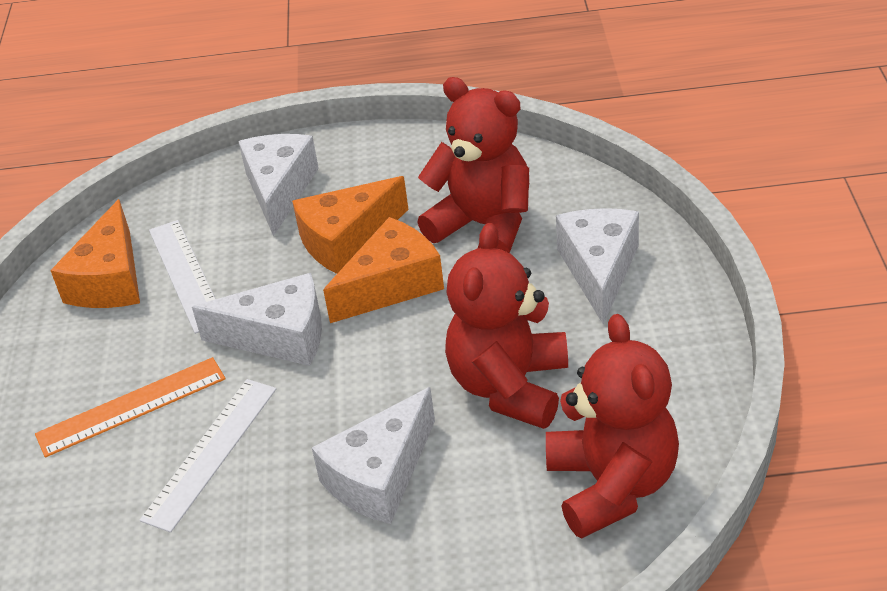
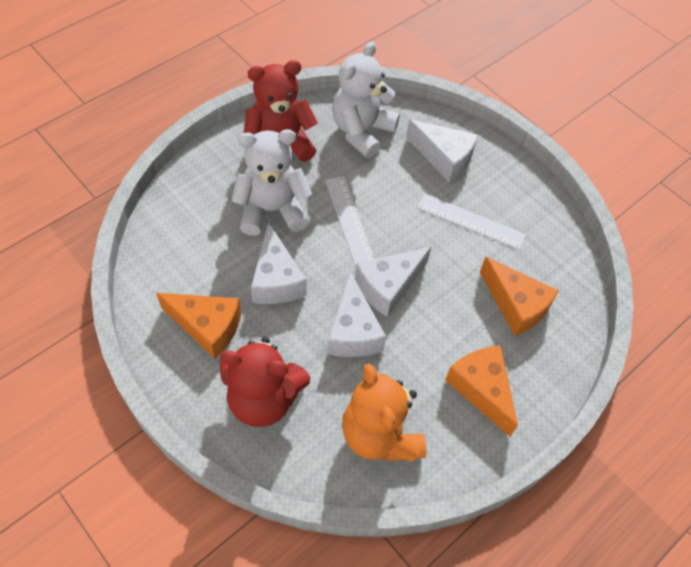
orange ruler: [35,357,226,458] = 1 -> none = 0
orange teddy bear: none = 0 -> [342,363,426,462] = 1
red teddy bear: [417,77,529,253] [445,223,568,429] [546,314,679,539] = 3 -> [220,337,310,427] [244,60,318,162] = 2
white teddy bear: none = 0 -> [232,129,312,236] [332,42,400,158] = 2

